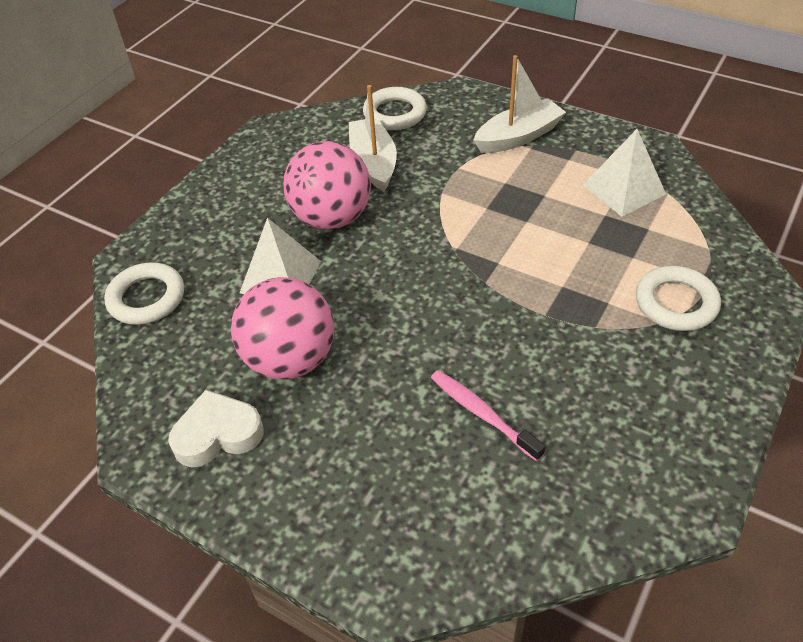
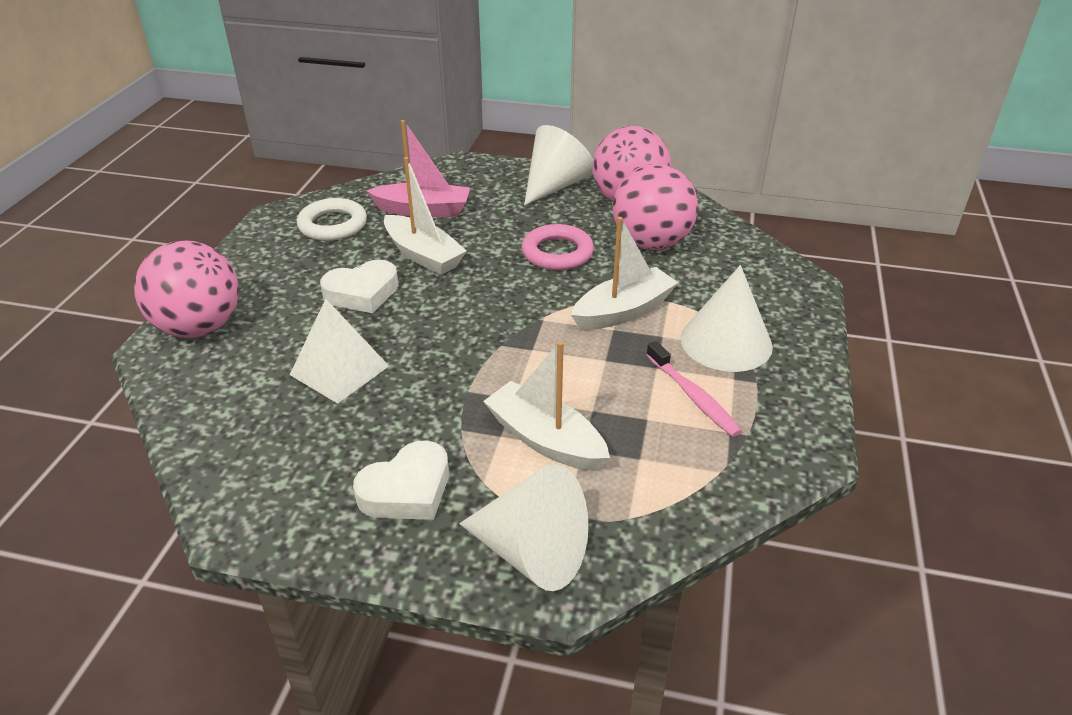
pink ball: [231,277,334,380] [283,141,371,229] = 2 -> [134,241,239,338] [592,126,671,201] [613,164,698,250] = 3
pink boat: none = 0 -> [366,120,470,217] = 1
pink ring: none = 0 -> [521,224,594,270] = 1
white boat: [349,85,397,192] [474,55,566,153] = 2 -> [384,157,467,275] [483,341,610,471] [571,217,678,330] = 3
white cone: none = 0 -> [459,464,589,591] [524,125,593,205] [680,265,773,372] = 3
white heart: [168,390,264,467] = 1 -> [320,260,399,313] [353,440,449,520] = 2
white pyramid: [240,218,321,294] [583,129,666,217] = 2 -> [290,299,389,404] = 1
white ring: [104,263,184,325] [363,87,427,130] [636,266,721,331] = 3 -> [297,198,367,241] = 1

